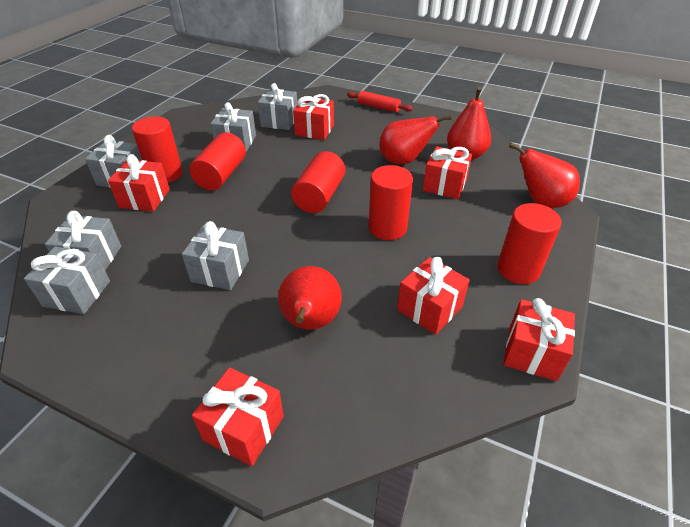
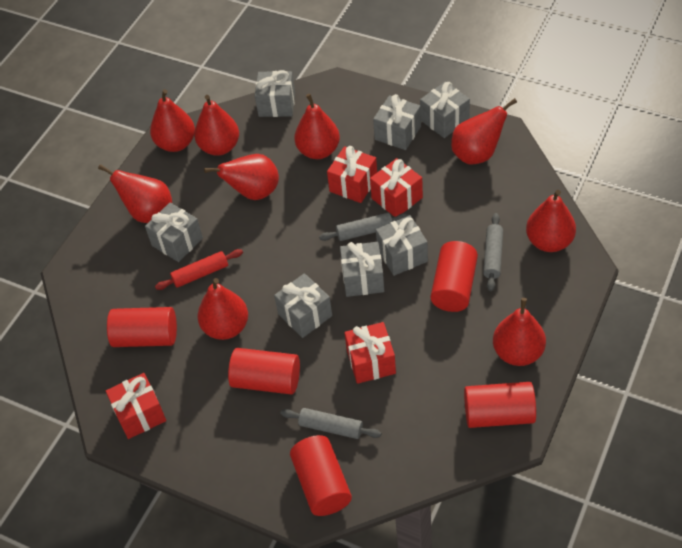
grey gift: [24,246,110,314] [45,211,121,270] [85,135,142,188] [182,221,249,290] [210,102,256,152] [258,83,298,130] = 6 -> [145,203,203,262] [255,70,295,117] [274,273,332,338] [340,242,384,297] [373,94,421,150] [376,215,428,276] [420,82,470,138] = 7
grey rolling pin: none = 0 -> [280,408,381,439] [319,213,409,241] [483,213,503,291] = 3
red gift: [108,154,170,212] [192,367,284,466] [293,94,334,140] [397,257,470,335] [423,146,472,199] [504,298,575,381] = 6 -> [106,373,166,439] [327,146,377,203] [344,322,396,384] [370,158,423,217] = 4
red pear: [278,266,342,330] [379,115,452,164] [447,86,491,160] [509,142,580,208] = 4 -> [98,164,172,223] [150,89,195,152] [194,95,239,156] [197,278,248,340] [204,154,279,200] [294,94,340,159] [451,98,517,164] [493,298,546,366] [526,190,576,252] = 9

